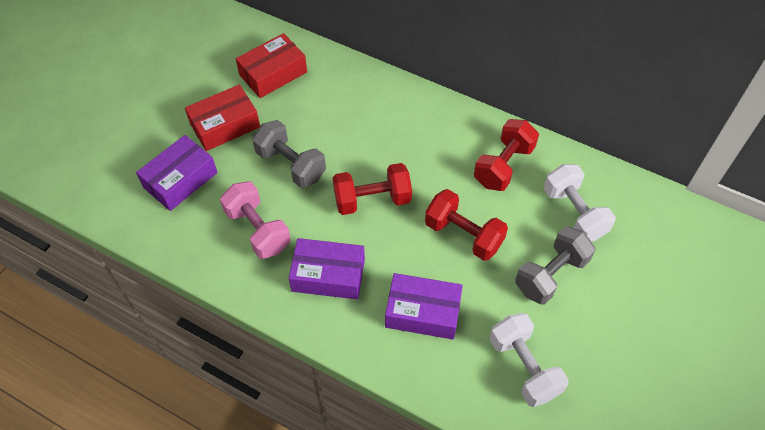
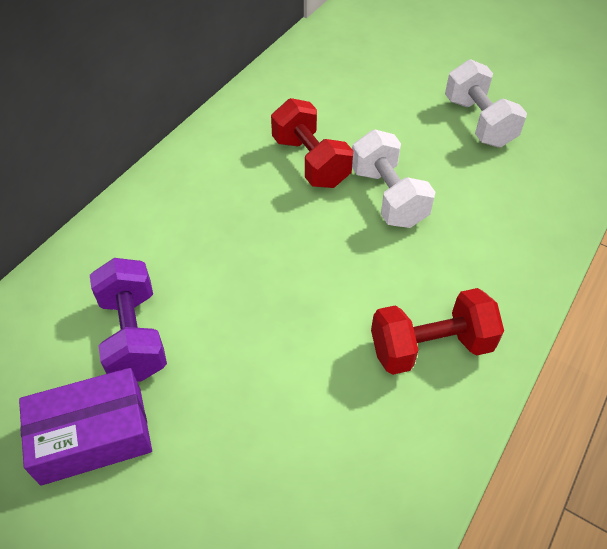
grey dumbbell: [252,120,326,188] [515,226,595,305] = 2 -> none = 0
pink dumbbell: [220,181,291,259] = 1 -> none = 0
purple box: [136,135,218,211] [289,238,365,300] [385,273,463,340] = 3 -> [19,368,152,486] = 1
purple dumbbell: none = 0 -> [90,258,167,381] = 1
red box: [185,84,260,151] [236,33,307,98] = 2 -> none = 0
red dumbbell: [333,163,412,215] [425,189,508,261] [474,119,539,191] = 3 -> [271,98,353,188] [371,288,504,375] = 2

